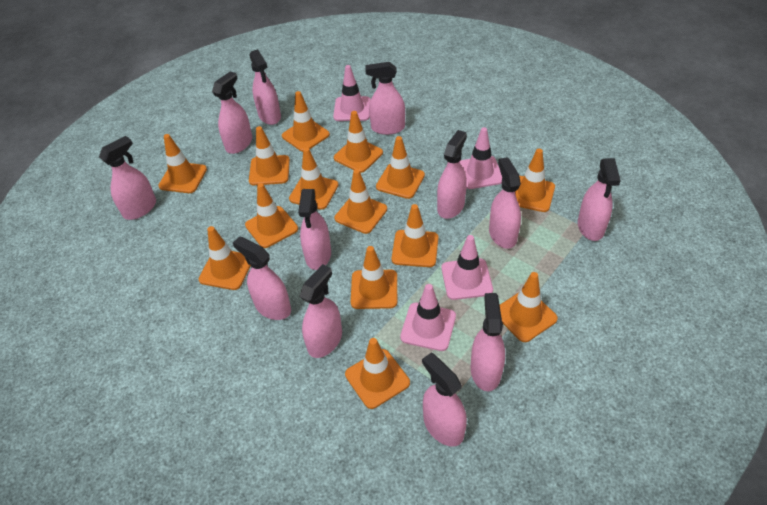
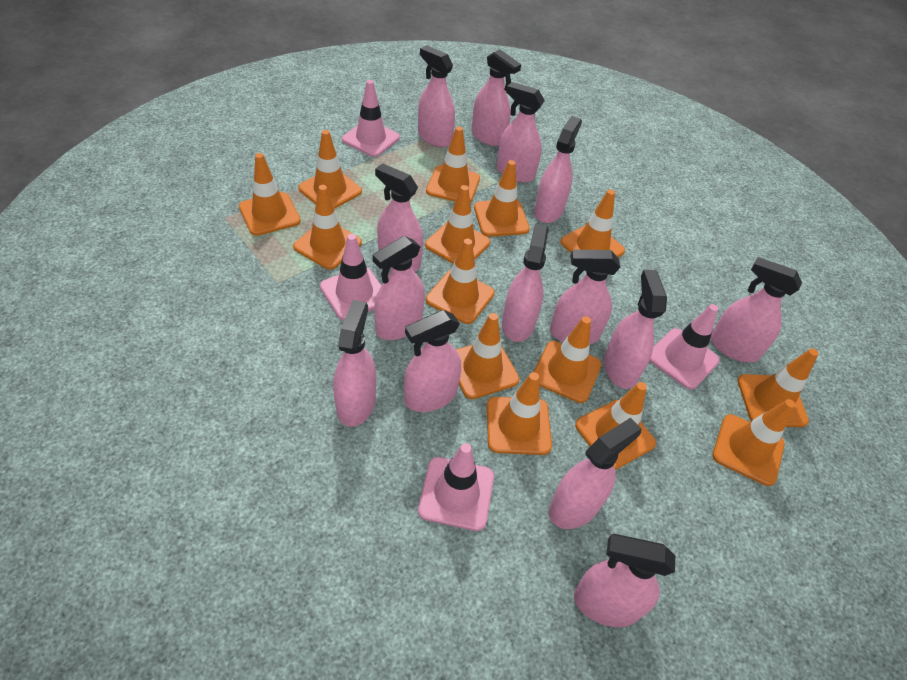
pink spray bottle: [99,136,156,220] [212,71,252,154] [233,236,291,320] [249,49,281,125] [298,189,331,270] [299,264,342,358] [365,62,405,135] [422,353,467,447] [437,130,467,219] [471,293,505,391] [489,157,521,249] [578,158,621,241] = 12 -> [333,300,376,427] [373,236,425,340] [375,163,423,272] [404,310,461,412] [418,45,455,147] [472,50,521,146] [497,82,545,183] [502,223,548,342] [534,116,582,223] [549,418,641,529] [550,250,620,344] [574,534,675,627] [604,270,667,389] [711,257,802,363] = 14

